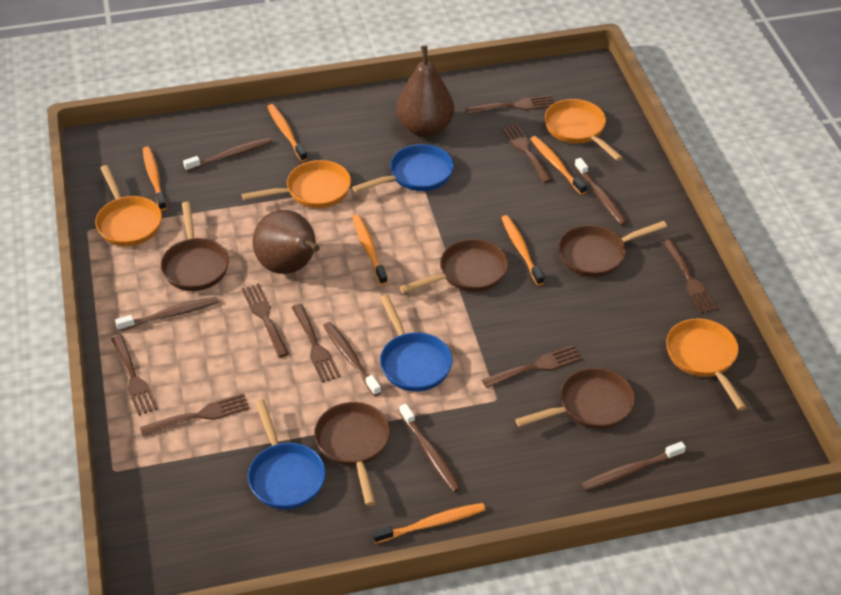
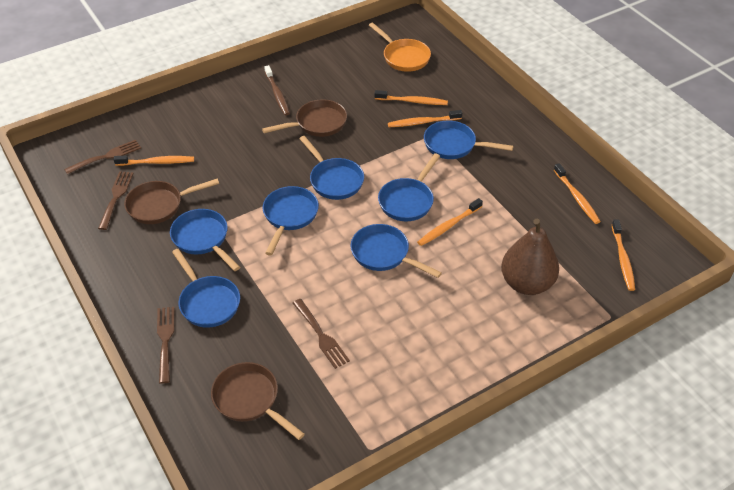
blue pan: [248,400,326,510] [352,144,454,192] [380,295,452,392] = 3 -> [170,209,240,271] [172,249,240,328] [263,186,319,256] [299,136,364,200] [351,224,442,278] [378,153,440,221] [424,121,514,159] = 7
brown fork: [111,335,158,416] [140,393,250,436] [242,283,289,358] [291,304,340,382] [466,95,554,114] [482,345,583,388] [502,123,553,183] [663,240,718,314] = 8 -> [64,140,141,175] [98,171,134,230] [157,307,174,384] [293,299,350,369] = 4
brown pan: [161,202,229,291] [314,402,390,506] [400,239,508,293] [515,368,635,429] [558,221,667,277] = 5 -> [124,178,219,224] [211,362,305,440] [262,100,347,137] = 3
brown pear: [252,210,320,274] [396,46,454,137] = 2 -> [501,219,559,295] = 1
brown toothbrush: [115,296,219,331] [183,137,272,171] [323,322,381,396] [399,404,461,492] [575,158,627,225] [581,441,686,491] = 6 -> [264,65,290,116] = 1
orange pan: [95,165,162,246] [242,160,351,208] [544,99,623,161] [666,319,746,410] = 4 -> [369,23,431,72] = 1

